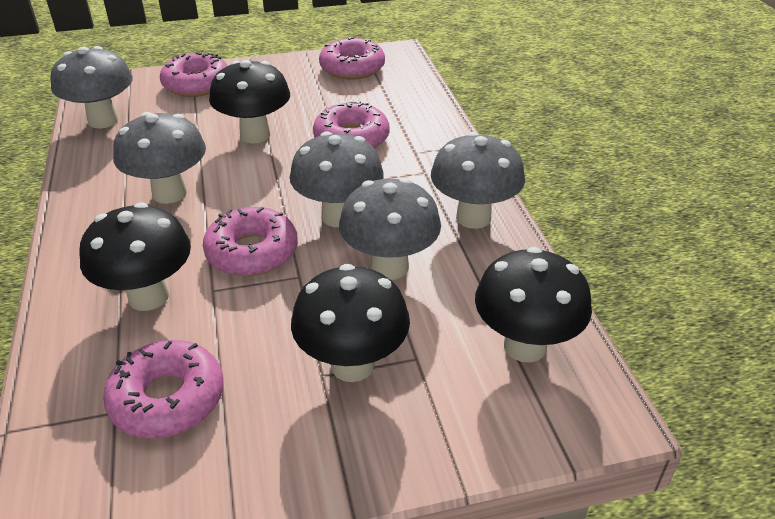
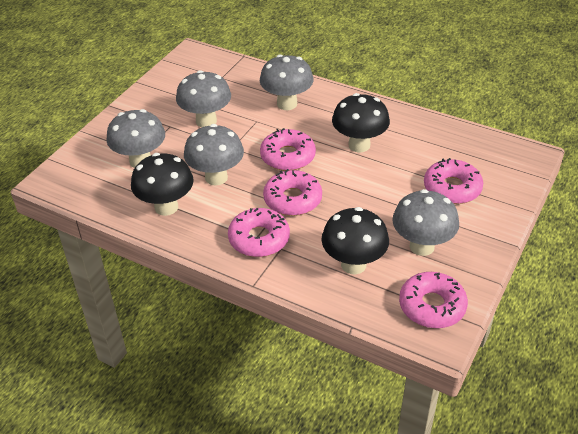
black mushroom: [80,202,191,311] [209,60,290,143] [291,264,410,382] [475,247,592,363] = 4 -> [131,153,194,216] [321,207,389,274] [332,93,390,152] = 3

